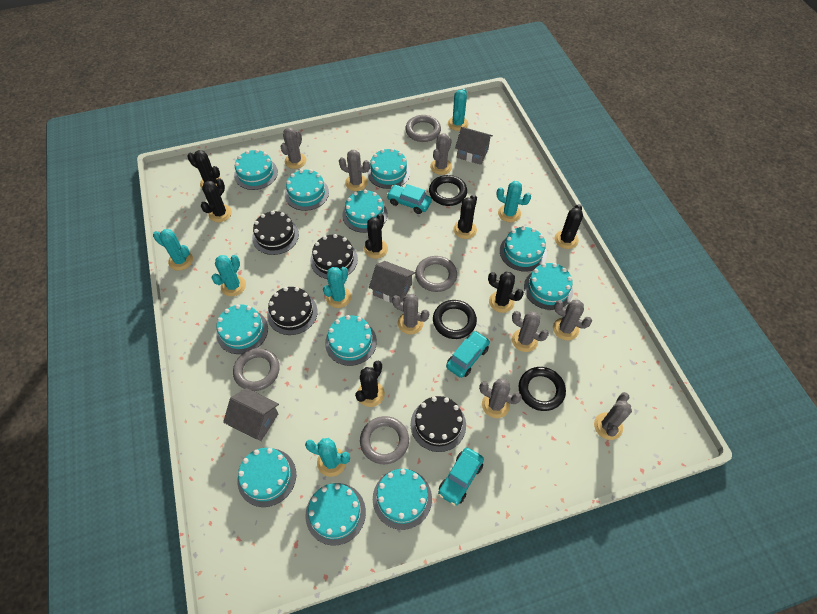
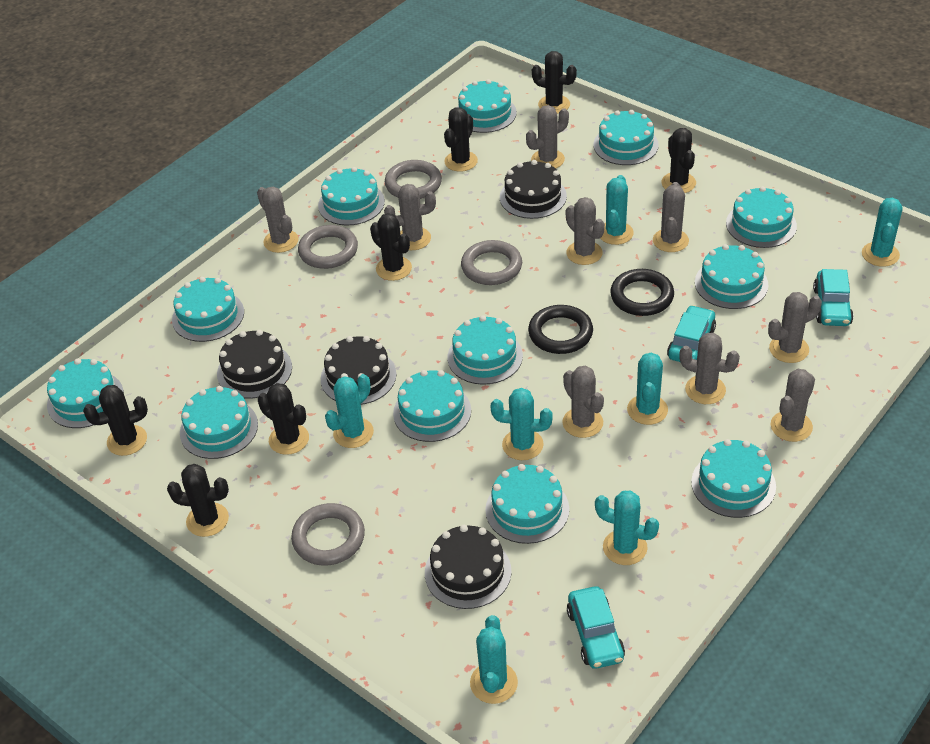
black ring: [429,175,467,206] [433,300,477,339] [518,367,566,411] = 3 -> [528,305,593,354] [610,269,674,316] = 2
grey cactus: [280,127,307,169] [339,150,370,191] [392,294,429,334] [430,133,452,175] [479,378,522,418] [512,311,549,352] [553,300,592,340] [594,392,632,440] = 8 -> [257,187,299,253] [384,184,436,250] [526,105,569,169] [562,366,604,438] [566,197,605,265] [653,182,689,252] [679,333,740,404] [768,292,822,363] [770,369,815,442] = 9
grey house: [223,388,279,441] [369,261,415,303] [455,127,493,165] = 3 -> none = 0
turquoise cactus: [153,229,193,271] [211,255,246,296] [305,438,350,477] [323,267,351,308] [448,88,469,131] [496,181,531,222] = 6 -> [325,374,374,448] [470,615,518,704] [491,388,553,460] [595,490,659,565] [600,175,634,245] [627,352,668,425] [862,198,903,267] = 7
turquoise cake: [216,304,268,354] [234,149,278,190] [237,448,296,507] [285,169,329,211] [306,483,366,546] [325,315,377,366] [342,190,388,233] [367,148,410,189] [373,469,432,530] [500,226,547,272] [524,263,573,310] = 11 -> [47,358,124,428] [172,277,244,342] [180,386,258,459] [318,167,385,225] [393,370,471,442] [448,315,523,385] [457,79,517,133] [485,464,569,544] [594,110,659,165] [691,439,776,518] [695,244,769,309] [726,186,797,248] = 12

